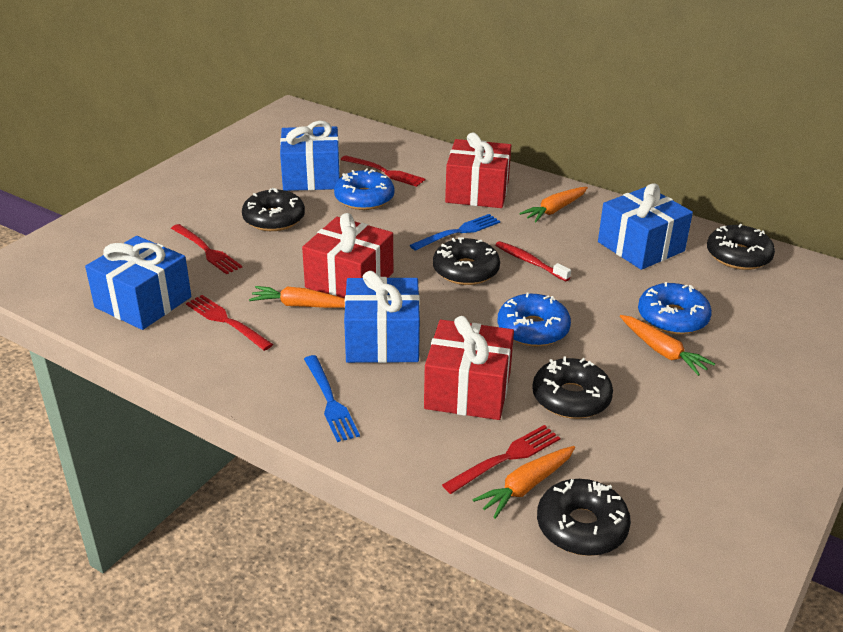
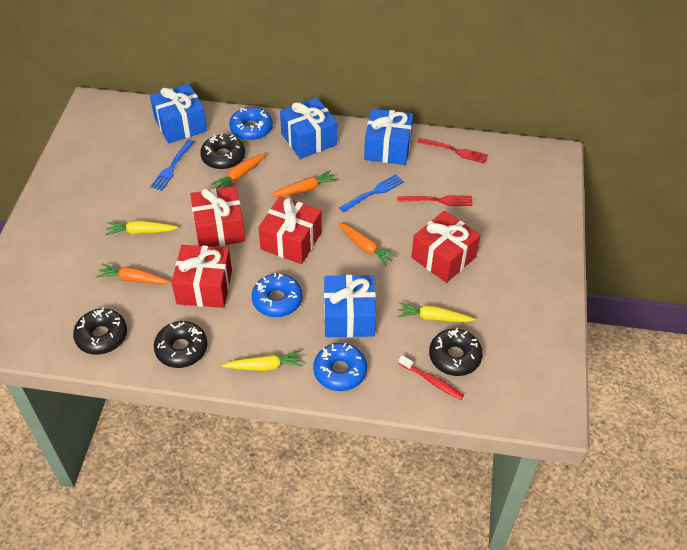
black donut: [242,188,305,231] [433,237,500,285] [532,356,613,419] [537,479,631,556] [707,224,775,270] = 5 -> [73,308,127,355] [154,321,207,368] [200,133,245,169] [429,328,483,376] = 4
red fork: [171,224,242,274] [186,295,273,351] [341,155,425,187] [442,425,560,494] = 4 -> [397,195,473,206] [417,138,488,164] = 2
red gift: [302,213,393,298] [424,316,514,420] [445,132,511,208] = 3 -> [172,245,232,308] [190,186,245,247] [258,196,322,264] [411,211,481,283] = 4
yellow carrot: none = 0 -> [105,220,178,235] [222,350,303,371] [398,302,475,322] = 3

